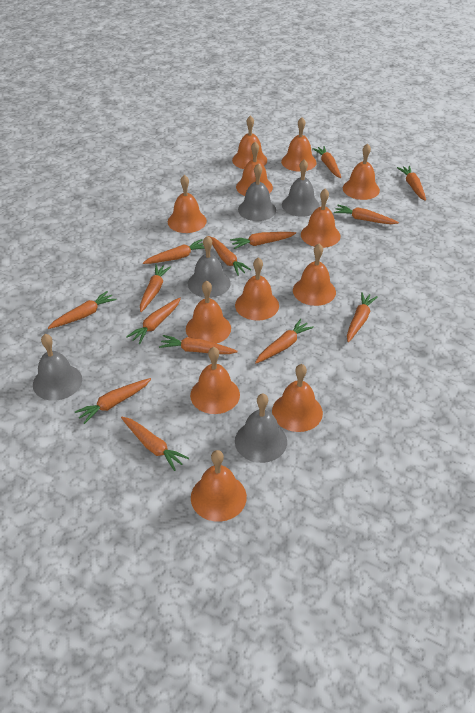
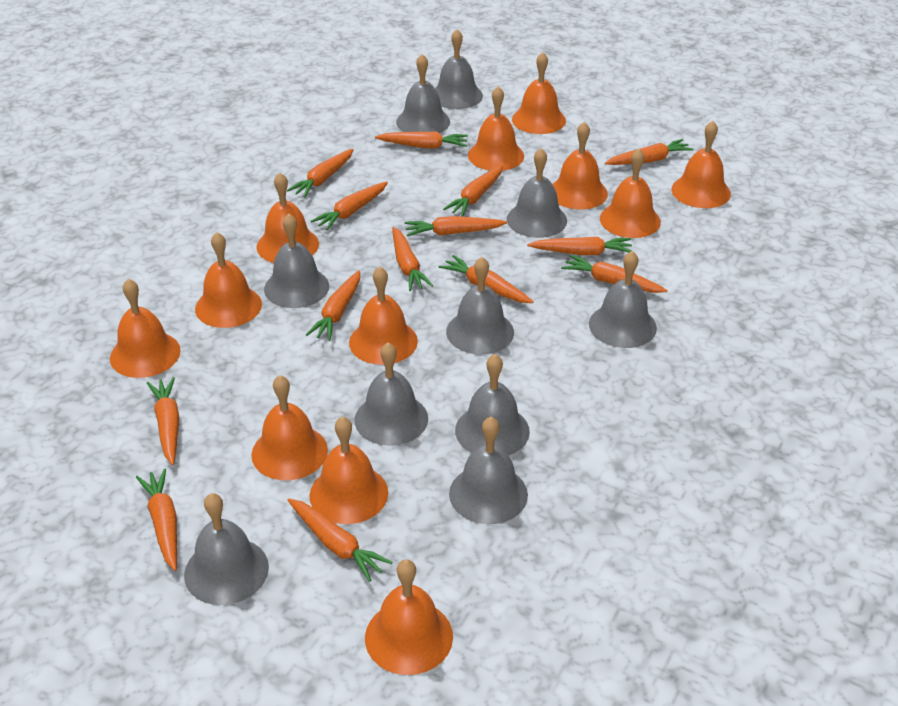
grey bell: [33,334,82,401] [188,236,230,298] [235,394,287,463] [238,164,276,221] [282,159,320,217] = 5 -> [184,493,269,605] [264,214,329,308] [355,342,428,446] [396,54,450,133] [435,29,483,109] [446,257,514,354] [449,417,528,524] [455,354,530,455] [507,148,567,238] [589,251,657,348] = 10

